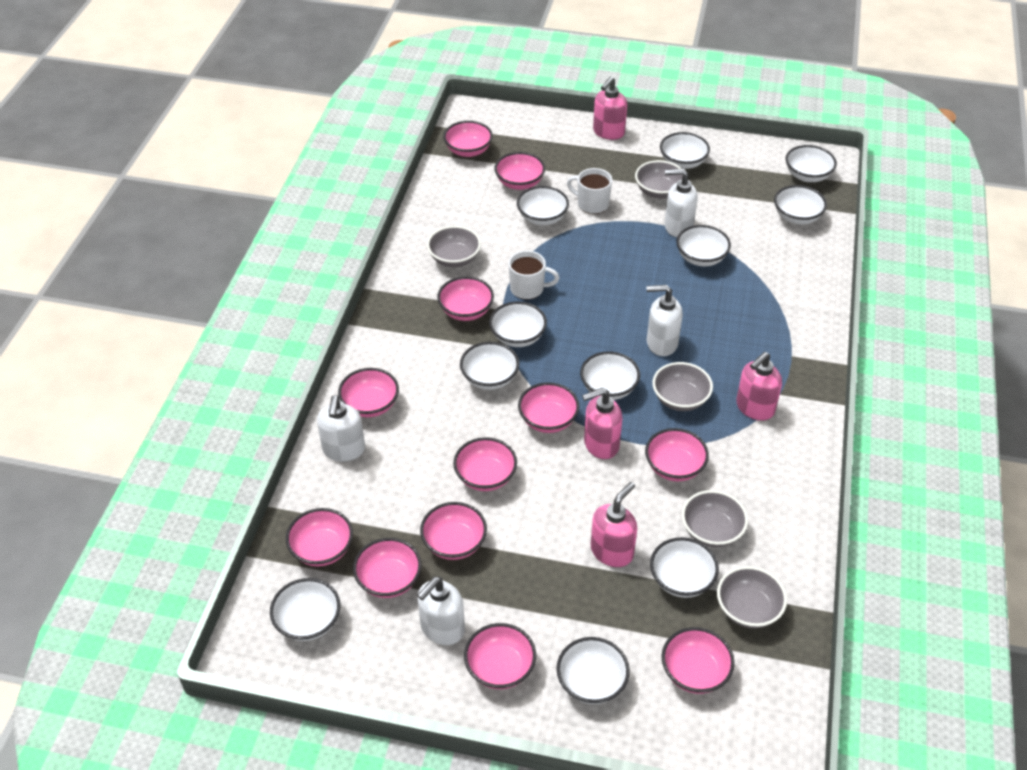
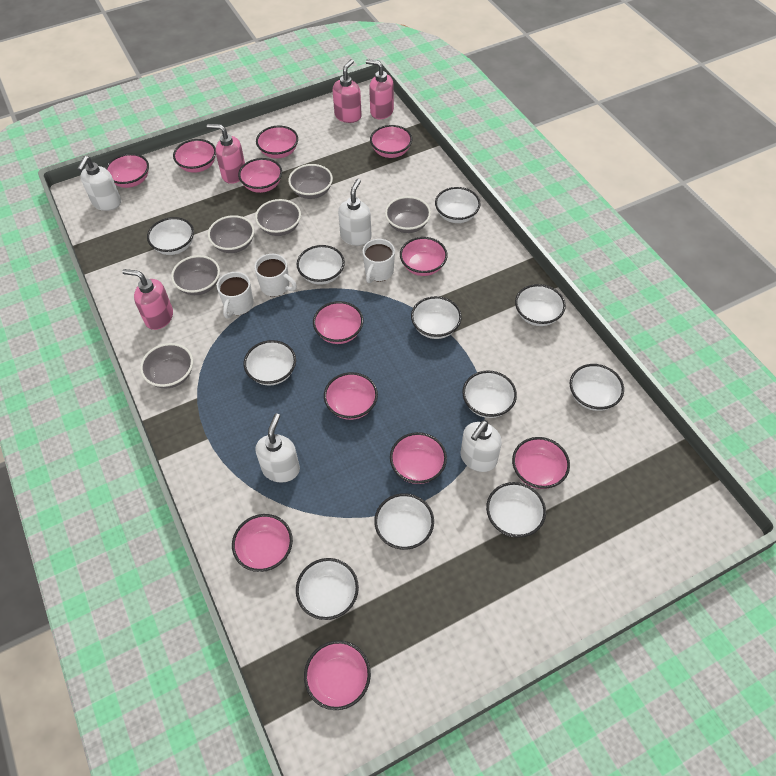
grey bowl: [427,226,481,267] [635,160,683,198] [652,362,713,411] [682,490,748,547] [717,566,787,628] = 5 -> [140,343,193,388] [171,255,220,295] [208,215,254,253] [255,199,301,236] [288,164,333,199] [385,196,431,233] = 6
white mug: [509,251,559,300] [567,168,612,214] = 2 -> [217,272,254,318] [254,254,297,297] [362,239,395,283] = 3

